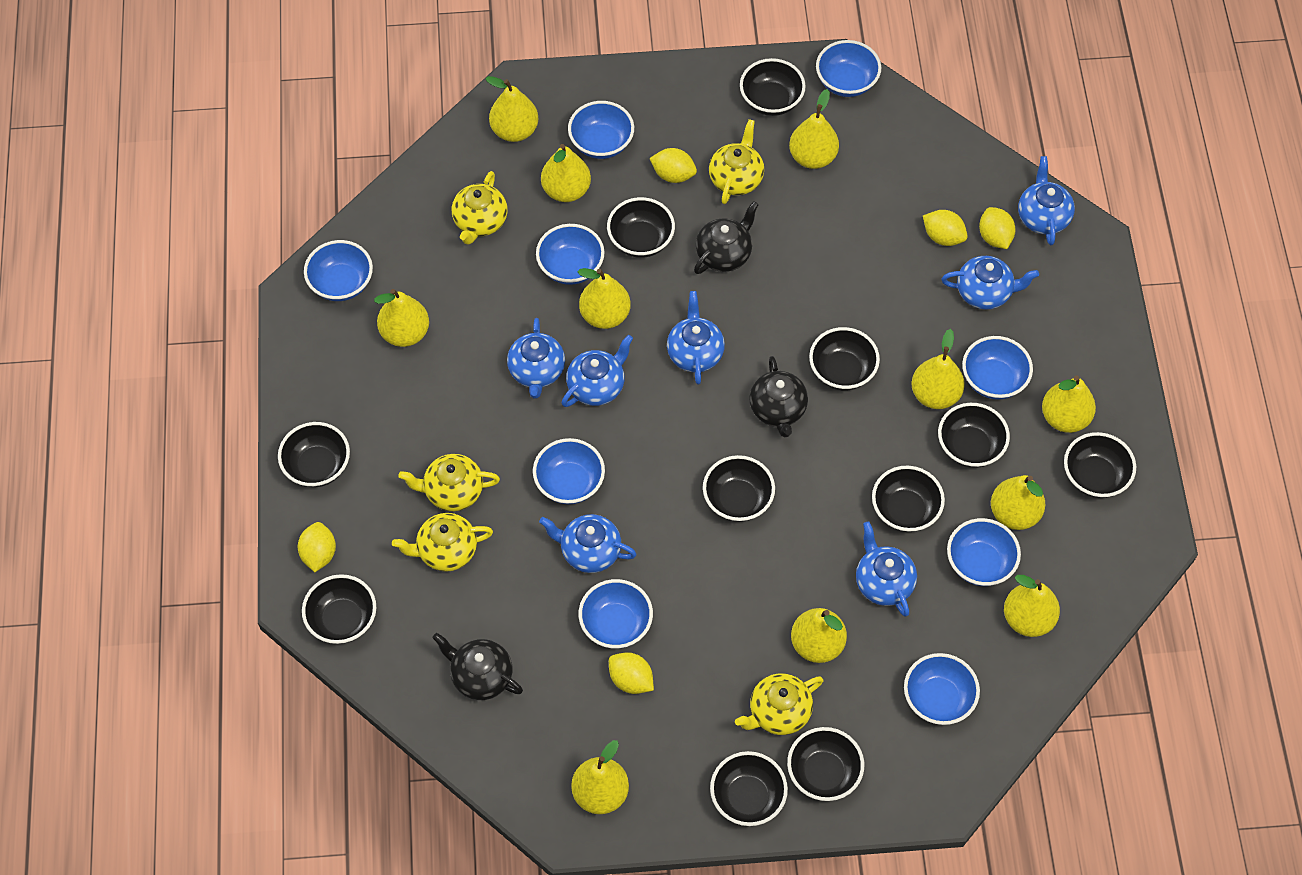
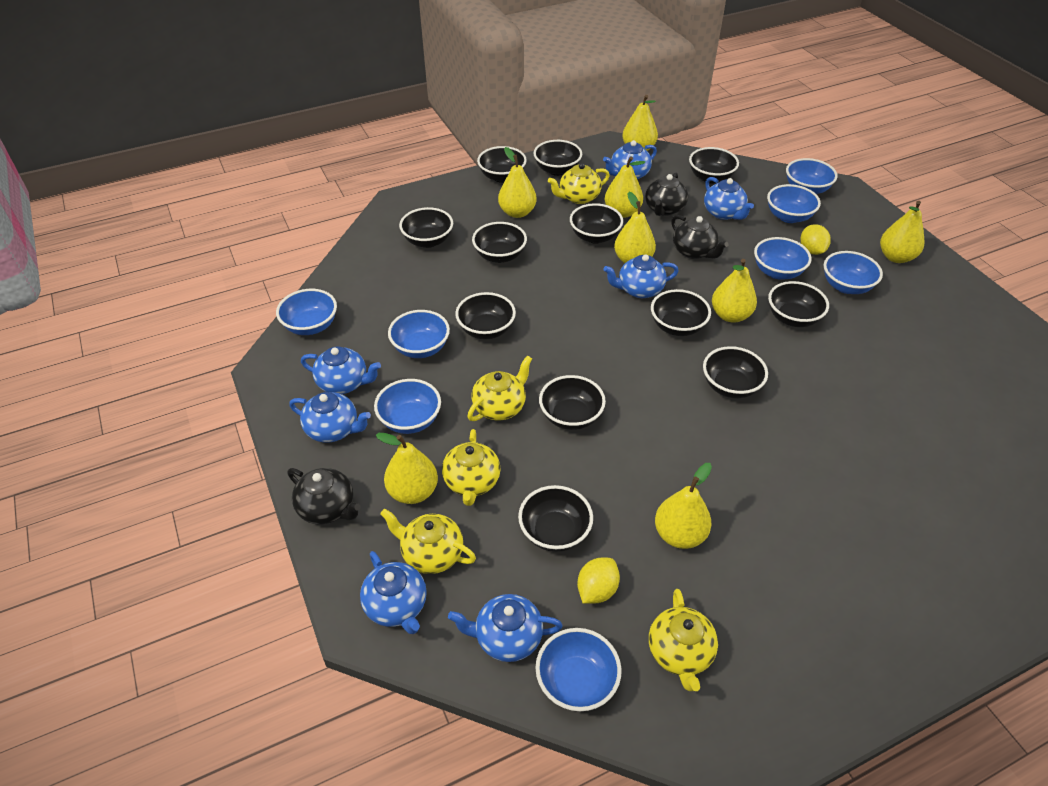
black bowl: [278,422,350,487] [302,574,376,644] [607,197,675,258] [703,455,775,522] [710,751,788,826] [740,58,806,116] [787,727,864,801] [809,327,880,391] [872,466,945,532] [938,403,1010,468] [1064,432,1136,498] = 11 -> [399,207,453,248] [455,292,516,339] [472,222,527,263] [477,146,527,183] [518,485,593,552] [534,140,582,176] [539,375,606,430] [570,203,623,244] [651,289,711,336] [689,147,739,184] [703,346,768,399] [768,281,829,327] = 12
blue bowl: [304,240,373,301] [533,438,605,504] [536,224,605,285] [568,101,634,159] [578,579,653,649] [816,40,881,97] [904,653,980,725] [947,518,1021,586] [962,336,1033,399] = 9 -> [276,289,337,335] [374,379,441,434] [388,310,450,358] [536,628,622,711] [754,237,811,279] [767,184,821,223] [786,158,838,194] [824,251,883,294] = 8
yellow lemon: [298,522,336,572] [609,652,654,694] [649,148,697,183] [923,210,968,246] [979,207,1016,249] = 5 -> [577,557,620,604] [801,224,831,255] = 2
yellow pear: [374,289,429,347] [485,76,538,142] [541,144,591,202] [571,740,629,814] [577,268,631,329] [789,89,839,169] [791,608,847,663] [912,329,965,409] [991,475,1045,530] [1004,575,1060,637] [1042,376,1096,433] = 11 -> [376,433,438,504] [498,147,537,218] [605,157,645,218] [614,192,656,263] [622,95,658,151] [655,463,712,549] [712,259,757,323] [880,201,924,263] = 8

